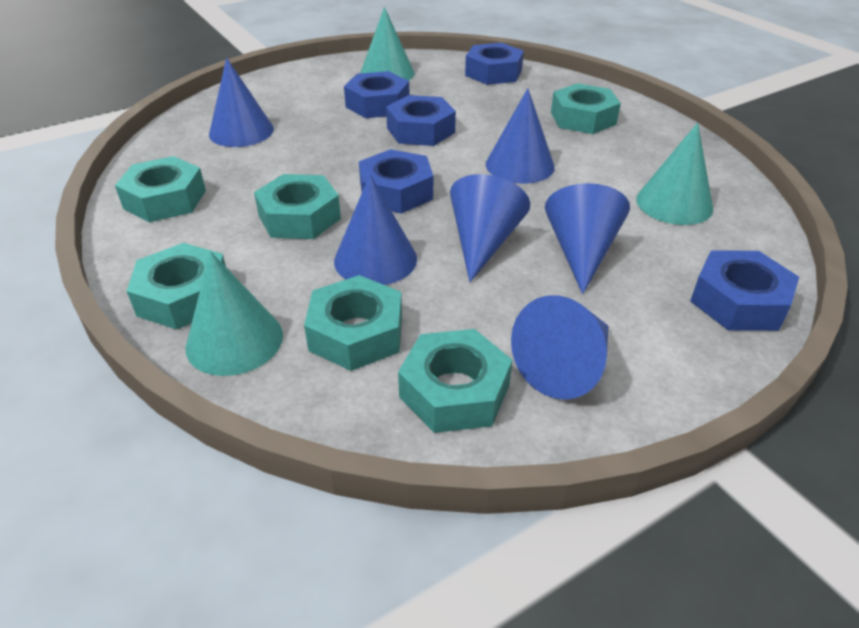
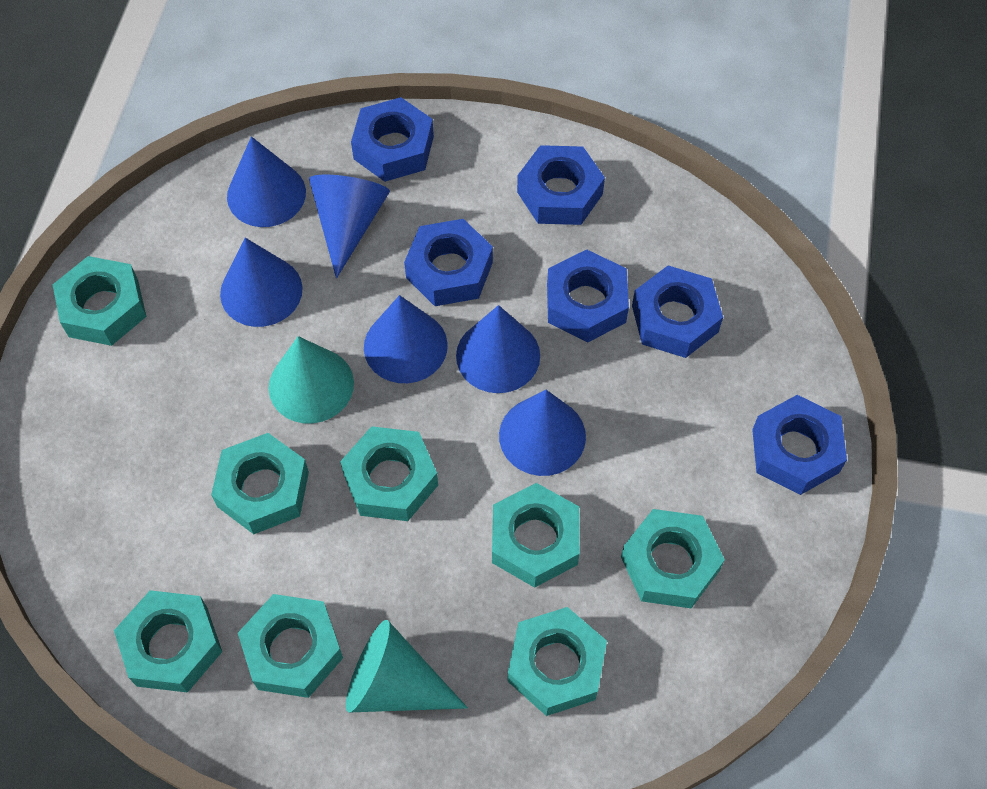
blue nut: [344,71,409,118] [359,149,433,214] [386,95,456,146] [465,43,524,85] [690,250,799,331] = 5 -> [351,97,434,182] [404,219,493,306] [517,145,605,225] [547,249,629,342] [632,266,723,358] [752,395,847,495] = 6
turquoise cone: [186,251,283,376] [360,7,415,81] [636,123,713,225] = 3 -> [269,336,354,423] [346,620,468,712] = 2
turquoise nut: [115,156,206,222] [127,243,226,330] [254,174,341,239] [304,275,402,371] [398,329,512,433] [551,83,621,134] = 6 -> [52,256,146,346] [114,590,222,693] [211,433,309,534] [238,594,343,698] [340,426,438,521] [492,483,580,588] [507,607,607,716] [621,509,725,608] = 8

